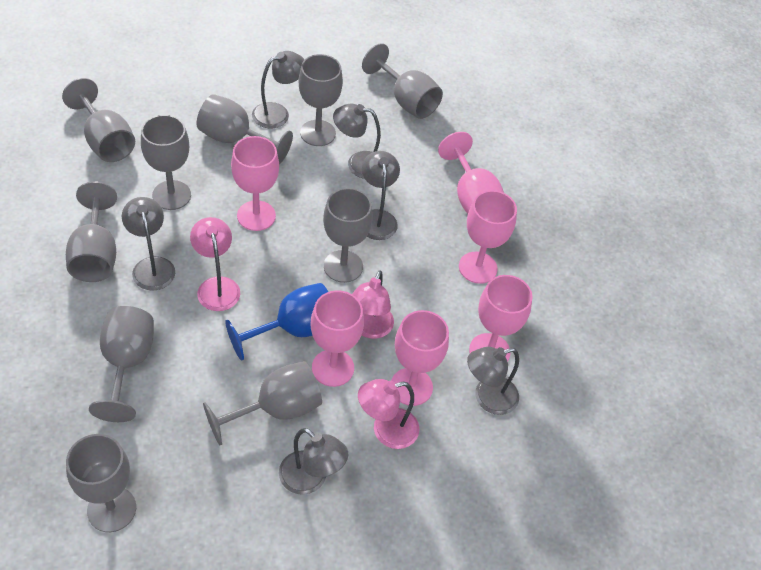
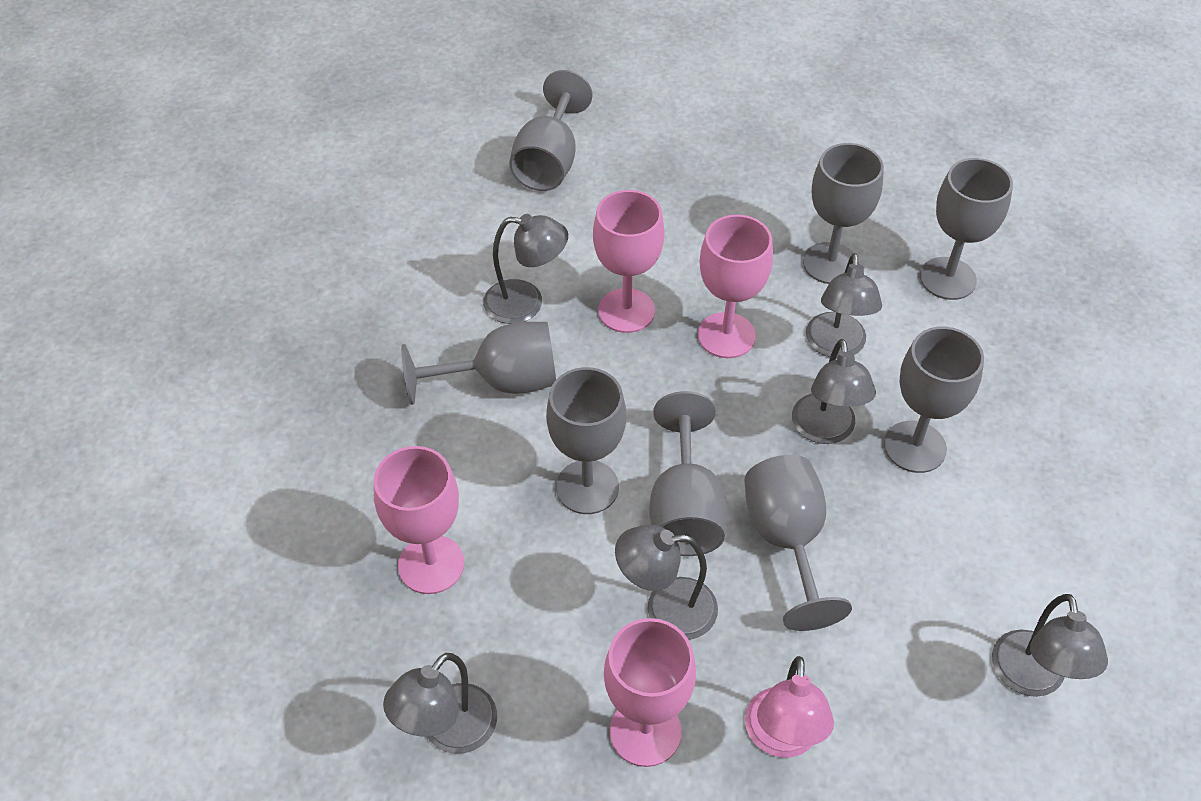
blue goblet: [225,283,328,361] = 1 -> none = 0
grey goblet: [62,78,135,162] [66,181,117,282] [66,434,136,532] [89,306,154,422] [141,115,191,210] [197,94,293,164] [203,361,322,445] [298,54,343,146] [323,188,373,283] [362,43,443,119] = 10 -> [401,322,556,405] [509,70,592,191] [546,367,626,514] [649,391,727,556] [744,455,852,631] [803,143,884,284] [884,327,984,473] [920,158,1013,300] = 8
pink goblet: [231,136,279,231] [311,290,364,387] [391,310,449,406] [438,132,504,214] [459,190,517,284] [469,275,533,362] = 6 -> [374,446,464,594] [593,190,664,333] [604,618,696,767] [698,215,773,358] = 4
pink lamp: [190,217,240,311] [352,270,394,339] [358,379,420,449] = 3 -> [745,656,834,758] = 1

